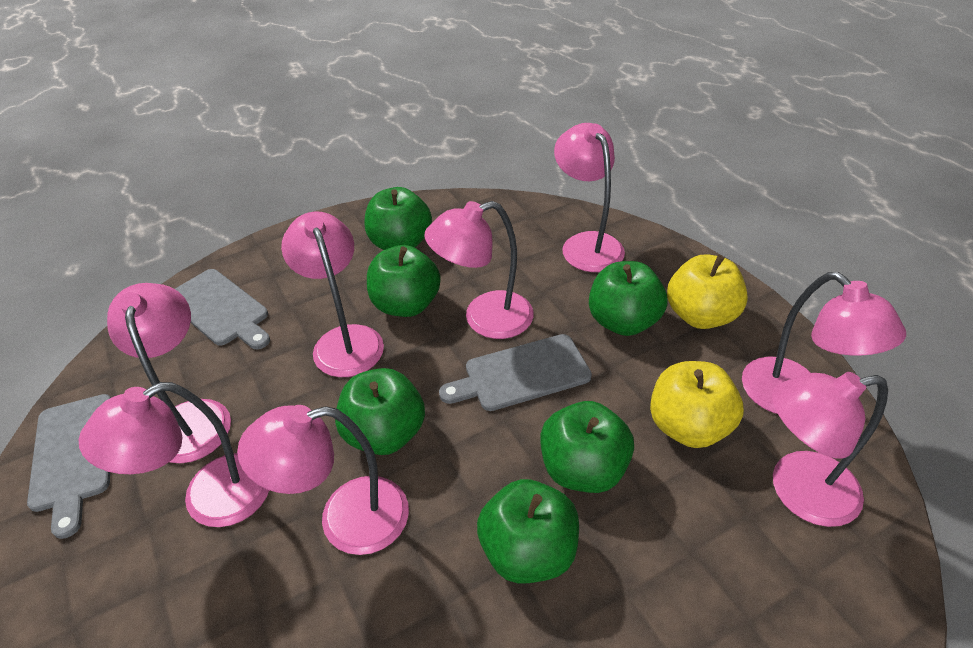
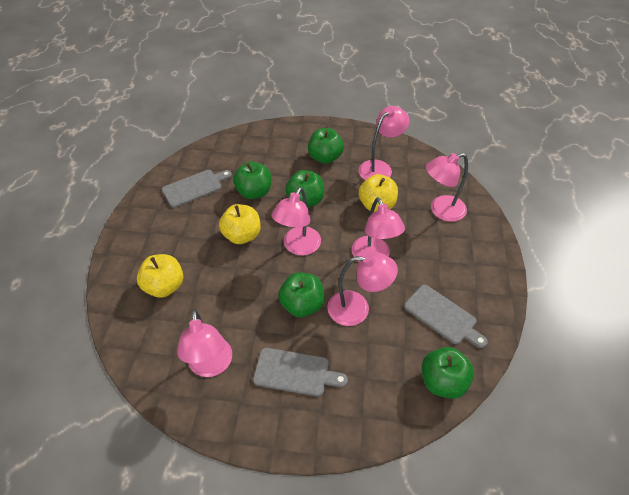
green apple: [335,368,425,455] [365,187,432,250] [367,245,441,317] [477,479,579,583] [540,401,634,493] [589,261,667,336] = 6 -> [233,162,272,199] [278,272,324,317] [285,170,324,208] [308,128,344,164] [422,347,474,399] = 5
pink lamp: [79,382,269,527] [107,283,231,463] [237,405,409,555] [281,211,384,377] [424,201,534,339] [554,123,625,272] [742,272,906,414] [772,372,888,527] = 8 -> [177,309,232,377] [272,187,321,255] [327,252,398,326] [352,197,405,262] [359,106,409,180] [426,153,468,222] = 6
yellow apple: [650,361,744,448] [667,254,748,329] = 2 -> [137,254,183,298] [219,204,261,244] [359,174,398,212] = 3

